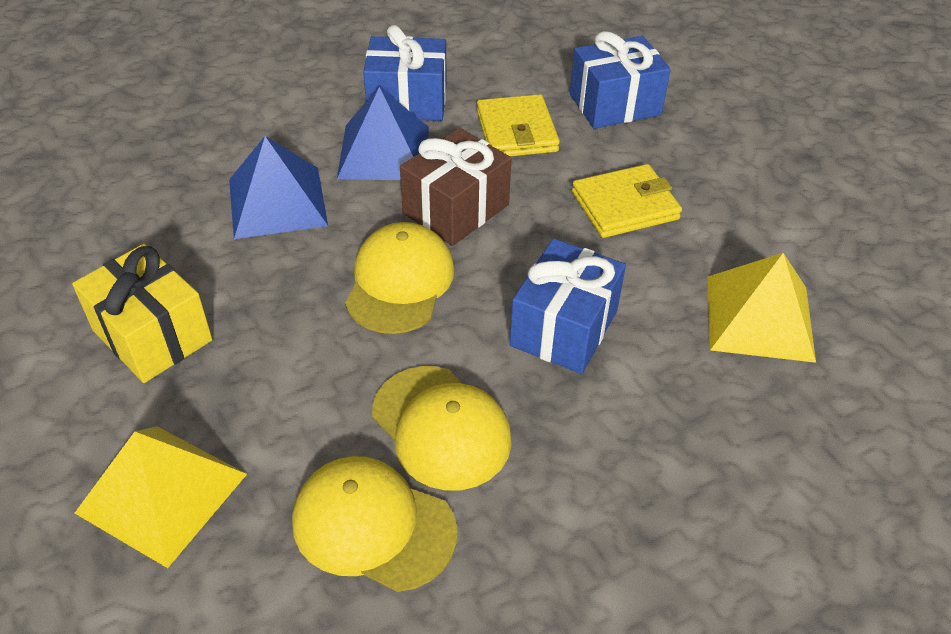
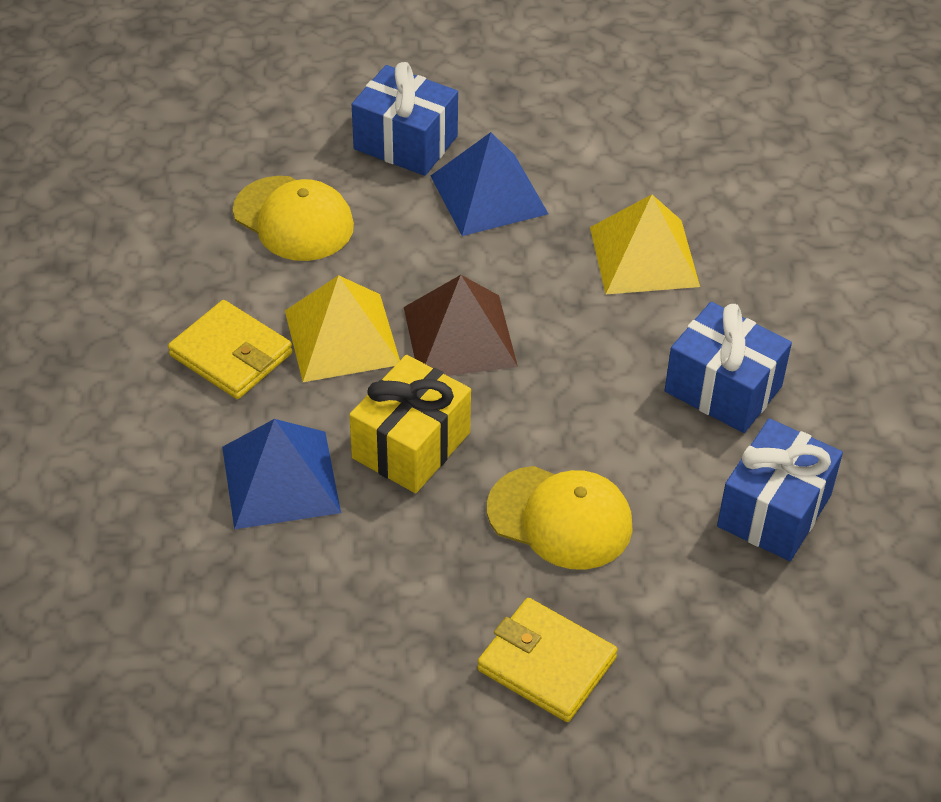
brown gift: [400,128,512,246] = 1 -> none = 0
brown pyramid: none = 0 -> [404,275,518,376] = 1
yellow cap: [292,456,457,592] [345,222,454,334] [372,366,512,491] = 3 -> [233,176,354,261] [487,466,633,570] = 2

